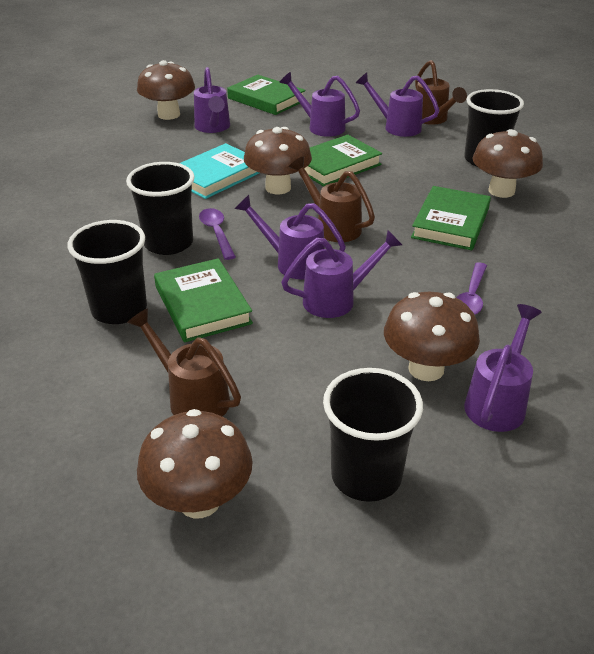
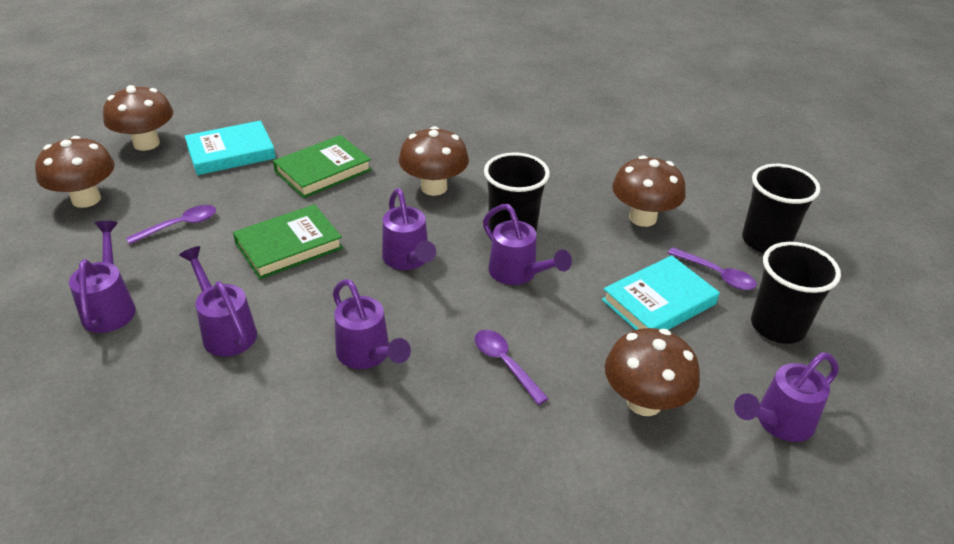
black cup: [67,220,147,324] [126,162,195,255] [323,368,423,502] [464,89,524,167] = 4 -> [484,152,550,232] [742,164,821,253] [751,242,841,344] = 3
brown watering can: [127,308,241,417] [289,156,375,242] [415,60,467,125] = 3 -> none = 0
green book: [154,258,253,342] [227,75,306,115] [304,135,382,187] [411,186,491,250] = 4 -> [233,204,343,279] [273,135,372,198] = 2
purple spoon: [199,208,236,260] [456,262,487,315] = 2 -> [126,205,216,244] [475,330,549,405] [668,247,757,290] = 3
turquoise book: [180,143,259,199] = 1 -> [185,120,276,175] [602,255,720,330] = 2

